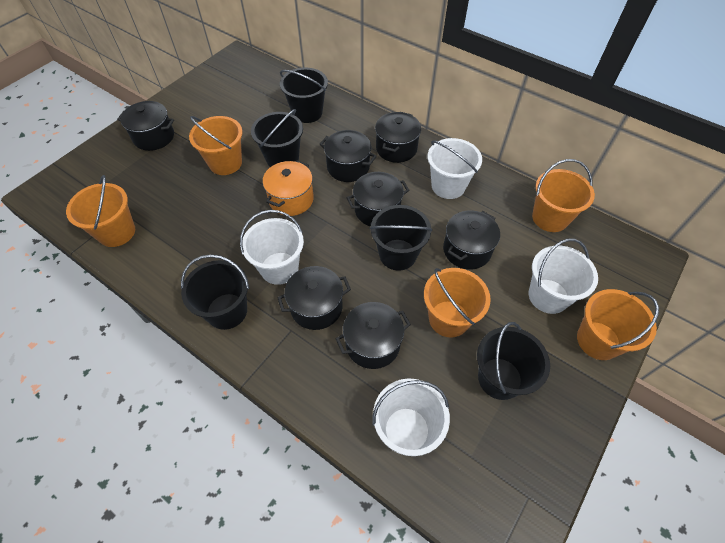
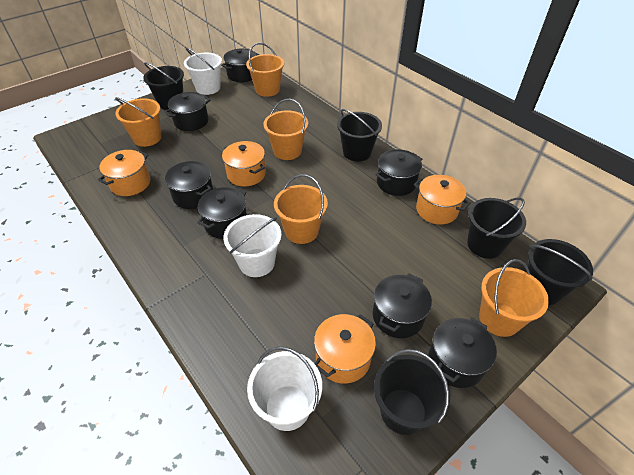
orange pot: [263,161,314,216] = 1 -> [98,150,150,196] [222,141,266,186] [314,314,376,384] [414,175,471,224] = 4
white bucket: [240,210,304,285] [372,378,450,456] [428,138,482,199] [529,238,598,314] = 4 -> [184,47,222,95] [224,214,282,277] [247,346,322,431] = 3

